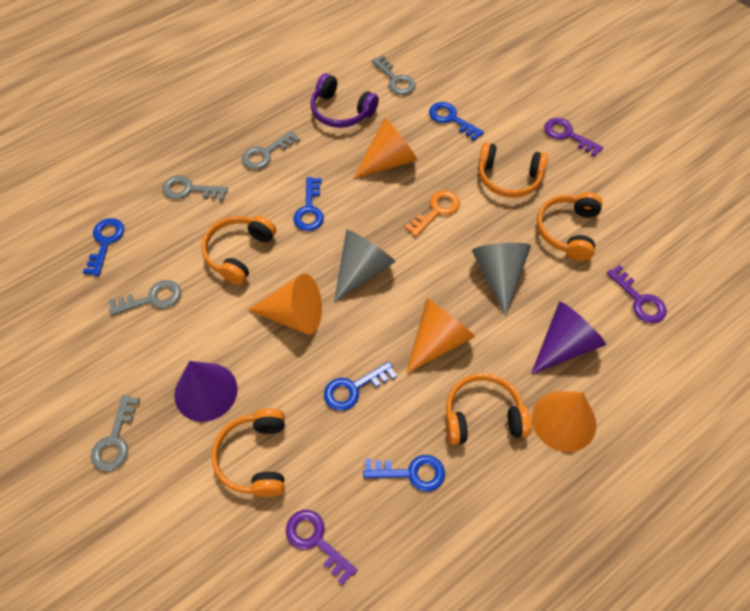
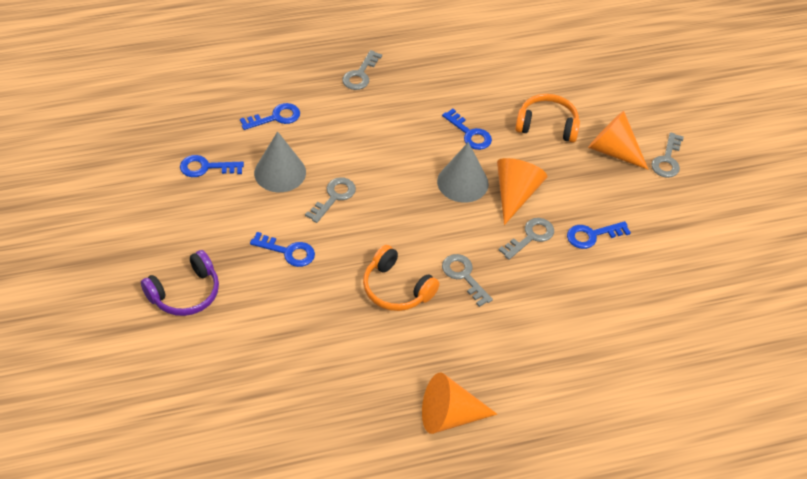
orange cone: [248,273,322,335] [353,118,418,179] [406,299,475,374] [532,391,597,452] = 4 -> [422,373,497,434] [497,158,547,225] [588,111,649,170] = 3
orange headphones: [201,216,276,285] [212,408,285,497] [445,373,531,445] [478,142,548,198] [537,192,602,261] = 5 -> [363,245,440,311] [515,94,580,143] = 2
orange key: [405,190,460,237] = 1 -> none = 0
purple cone: [174,361,238,422] [531,302,606,374] = 2 -> none = 0
purple key: [286,510,357,585] [544,118,603,157] [607,265,667,323] = 3 -> none = 0

